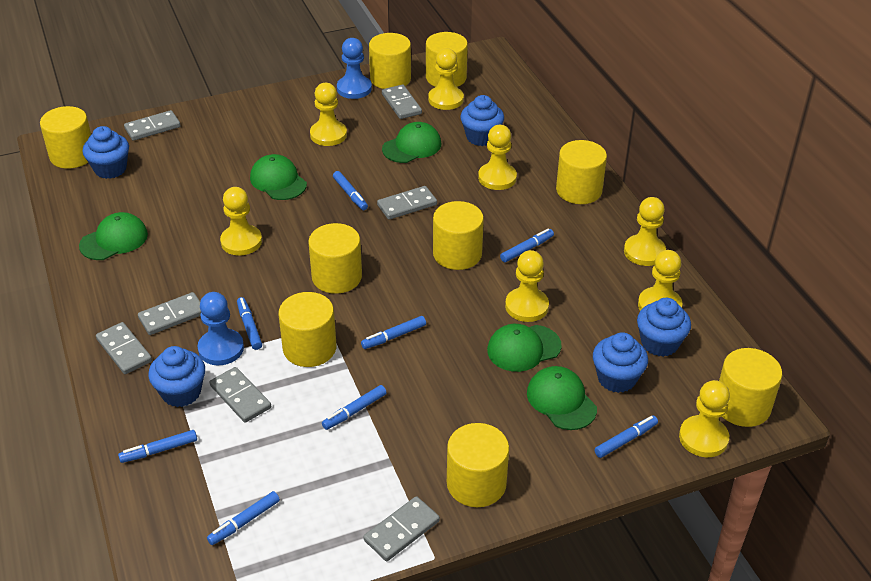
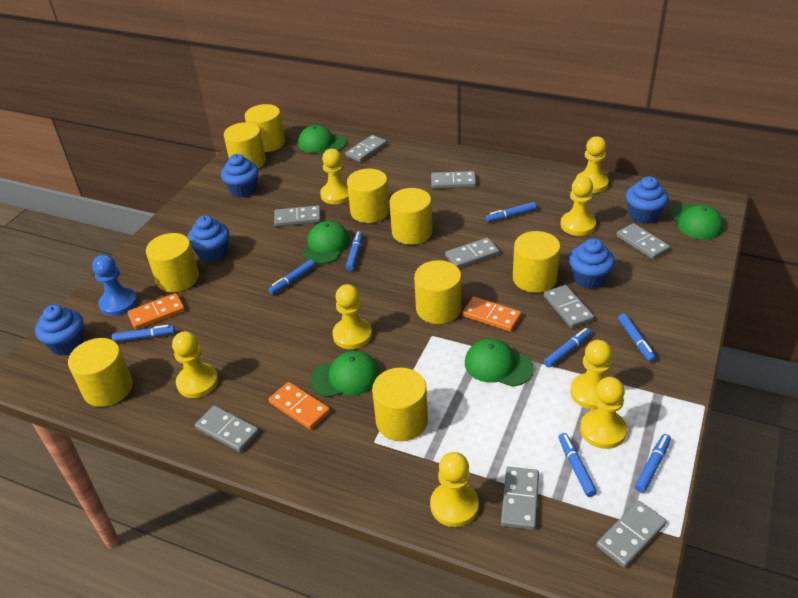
blue pawn: [197,292,244,365] [337,38,372,99] = 2 -> [92,255,137,316] = 1
grey domino: [96,322,152,374] [124,110,181,141] [138,292,201,335] [210,367,271,423] [363,496,440,561] [377,186,437,220] [382,85,422,119] = 7 -> [195,405,259,452] [274,205,321,227] [345,135,387,162] [431,171,476,189] [445,238,499,268] [501,467,539,530] [544,285,594,328] [596,501,666,568] [616,223,670,260] = 9
orange domino: none = 0 -> [127,293,185,330] [269,382,330,430] [462,296,521,332] = 3

